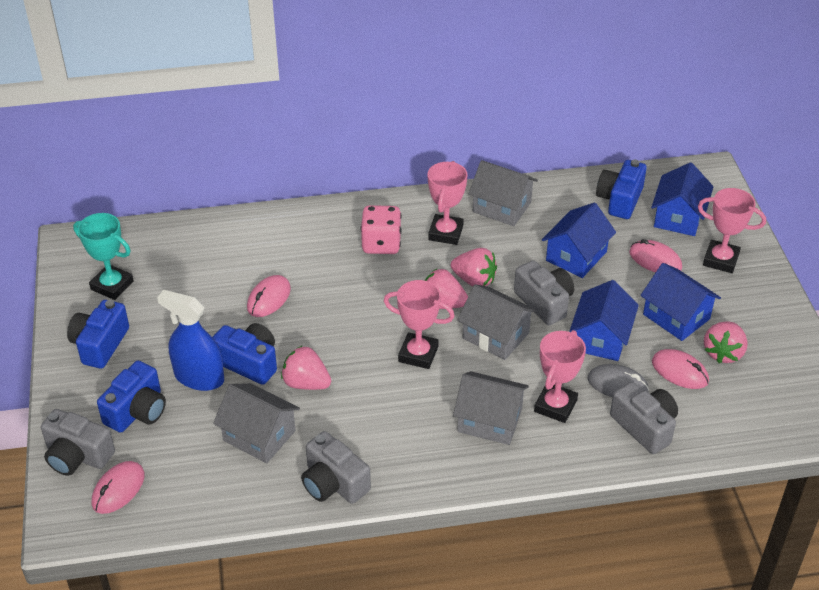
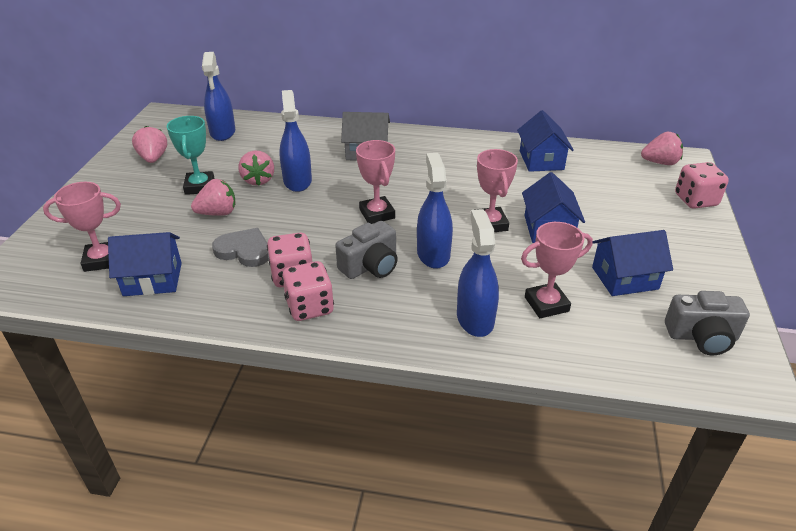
blue camera: [67,300,129,369] [97,361,166,433] [212,323,277,385] [596,159,647,219] = 4 -> none = 0
blue spray bottle: [157,290,224,391] = 1 -> [202,52,235,141] [279,90,312,192] [417,153,453,269] [457,209,499,337] = 4
grey camera: [41,409,115,476] [301,431,371,504] [514,260,574,325] [610,382,678,454] = 4 -> [335,221,398,279] [665,291,750,356] = 2
grey heart: none = 0 -> [212,228,269,267] = 1
grey house: [213,383,300,463] [453,371,529,445] [457,284,537,360] [469,160,538,226] = 4 -> [341,112,390,161] = 1
grey mouse: [588,364,649,397] = 1 -> none = 0
pink dice: [361,205,402,254] = 1 -> [267,233,312,287] [282,261,334,321] [675,162,729,209] = 3
pink mouse: [92,461,145,514] [247,275,291,317] [629,239,682,272] [652,349,709,389] = 4 -> none = 0

